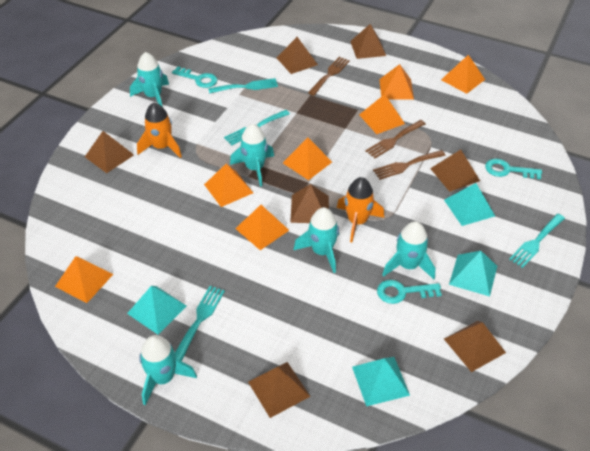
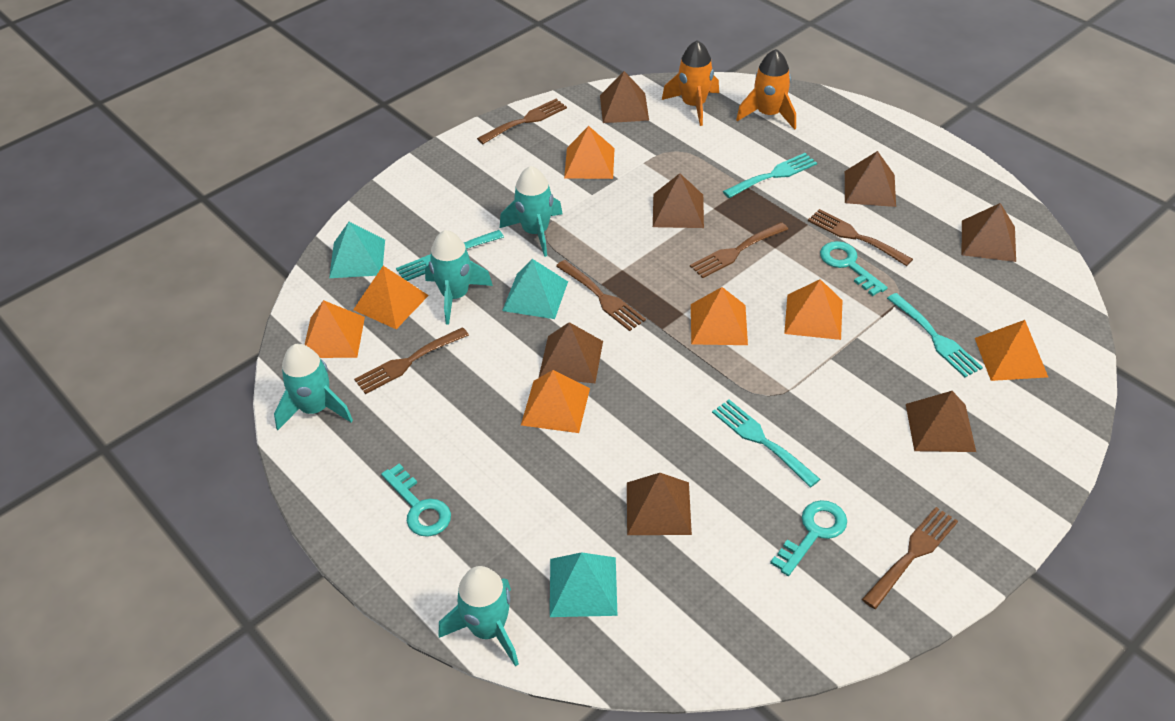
brown fork: [308,57,350,96] [365,120,426,158] [373,150,446,180] = 3 -> [354,327,469,394] [477,99,567,144] [556,260,646,331] [690,222,788,278] [808,209,913,266] [862,507,958,609] = 6
turquoise pyramid: [127,286,187,335] [352,357,410,406] [444,183,495,226] [449,251,497,296] = 4 -> [329,222,385,278] [502,259,568,319] [550,552,617,617] = 3
turquoise rocket: [130,52,169,106] [139,335,197,405] [230,124,274,187] [294,207,339,273] [382,221,435,279] = 5 -> [274,343,353,430] [425,230,493,325] [439,566,519,667] [500,166,563,257] = 4

